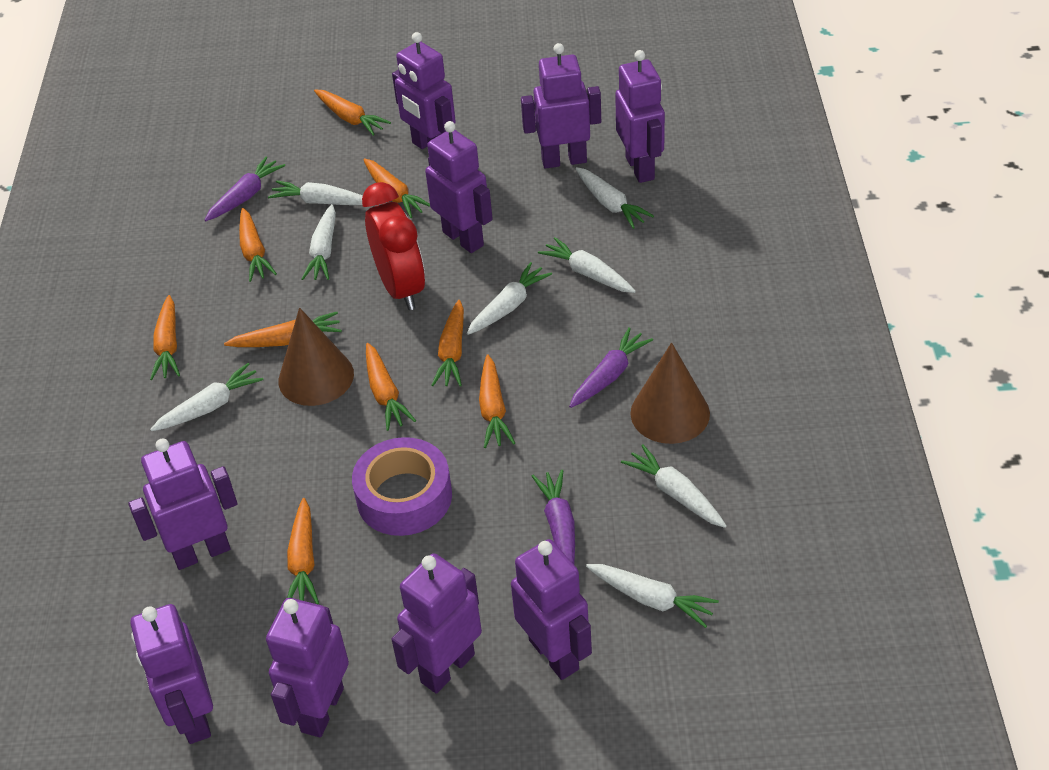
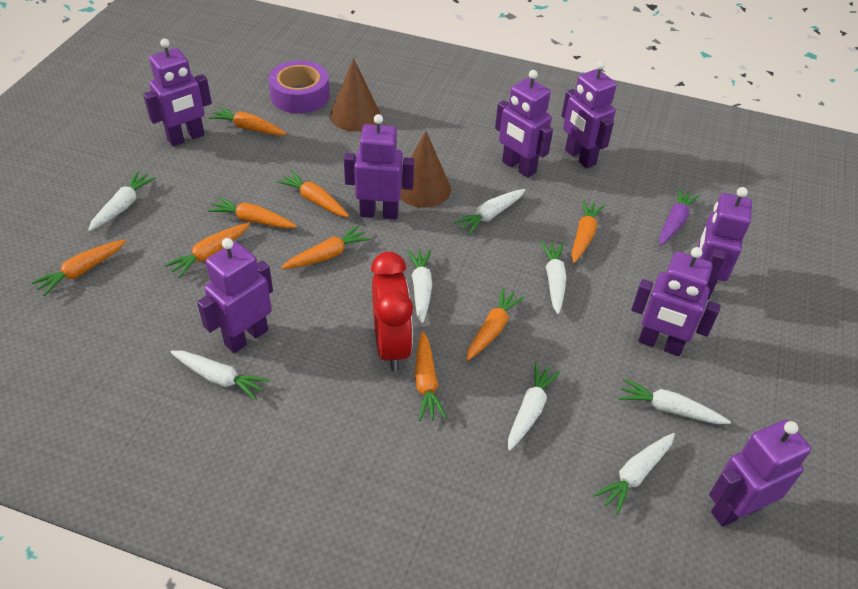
purple carrot: [205,157,285,221] [532,469,575,564] [569,327,653,408] = 3 -> [659,188,700,245] = 1
purple robot: [128,438,237,570] [130,604,213,744] [266,598,349,737] [391,553,482,694] [392,32,456,149] [425,121,493,253] [511,539,592,680] [521,43,601,169] [615,50,665,183] = 9 -> [143,39,212,147] [197,238,273,353] [344,114,414,219] [495,70,553,178] [562,61,616,169] [631,247,721,356] [698,187,752,300] [709,420,811,527] = 8

